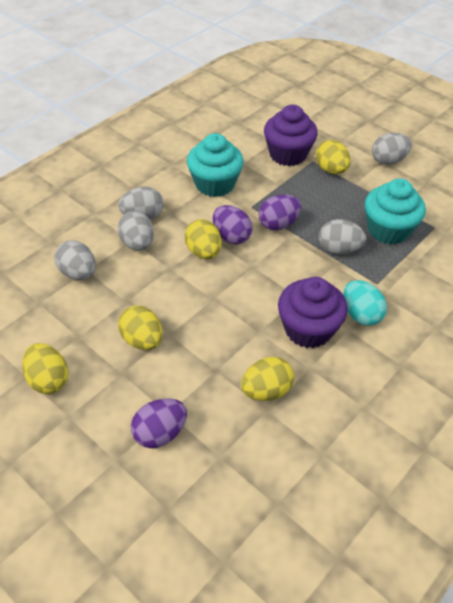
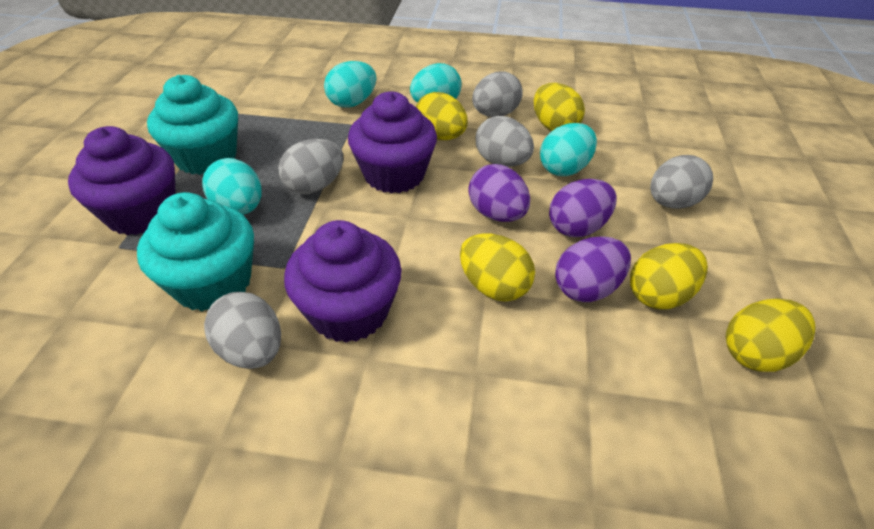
purple cupcake: [264,105,318,166] [278,277,348,348] = 2 -> [68,126,176,235] [284,220,402,343] [348,92,437,194] = 3
turquoise egg: [343,280,387,326] = 1 -> [202,158,262,215] [324,61,376,108] [410,63,462,103] [540,123,597,176] = 4

